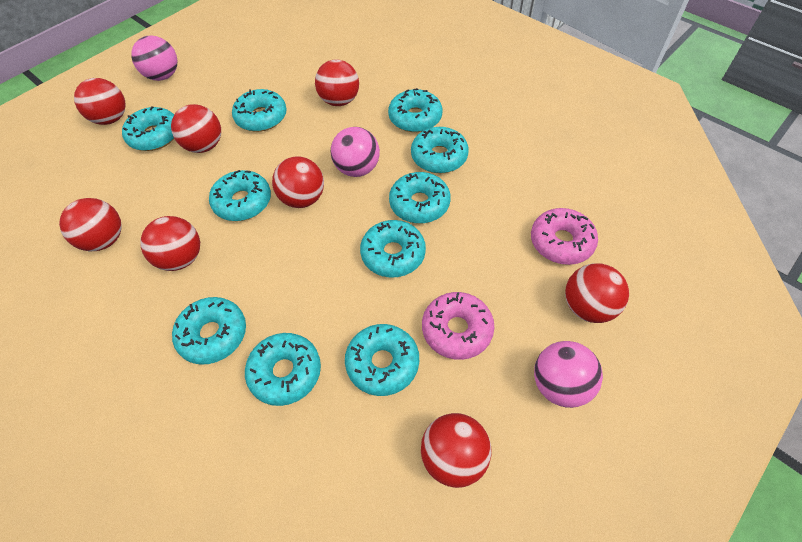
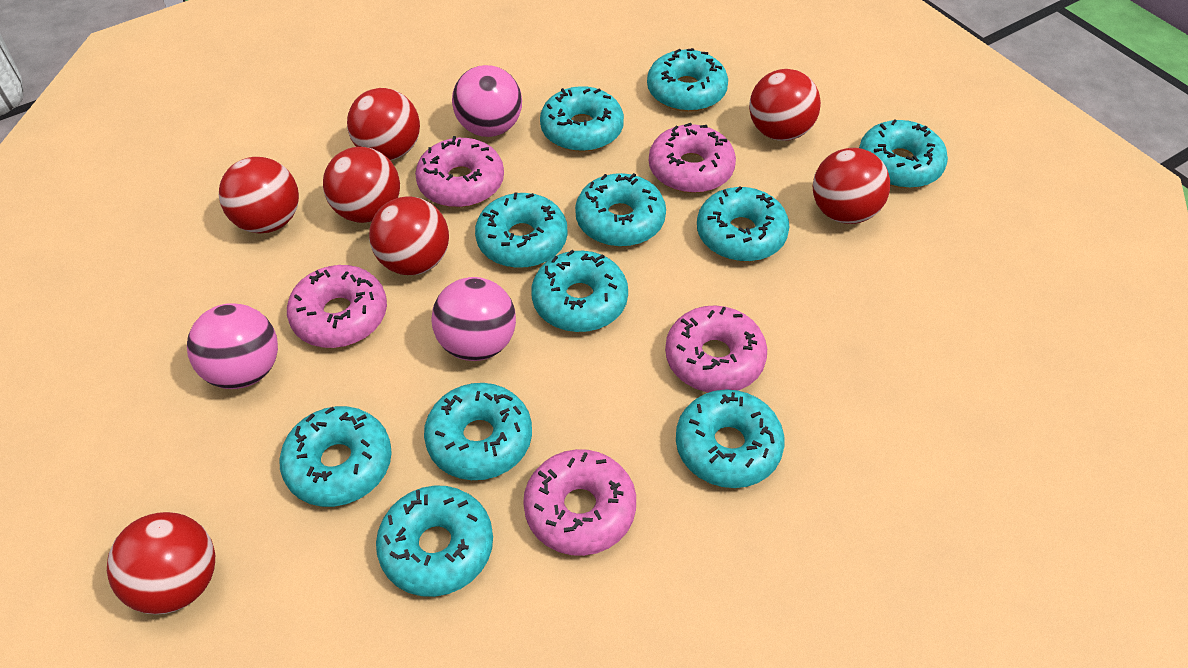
pink donut: [422,292,494,360] [531,208,598,265] = 2 -> [287,265,387,348] [415,136,504,207] [523,449,636,556] [649,123,736,193] [665,305,767,392] = 5
red ball: [59,198,122,251] [74,78,126,125] [140,216,200,271] [171,104,221,153] [272,156,324,208] [315,59,359,106] [421,413,492,488] [565,263,629,323] = 8 -> [107,512,215,615] [219,157,299,233] [323,147,400,223] [347,88,420,160] [369,196,449,275] [749,69,821,141] [813,148,890,224] = 7
turquoise donut: [122,106,174,151] [172,297,246,365] [209,170,271,221] [232,89,287,132] [245,333,321,406] [345,324,419,396] [360,220,426,277] [388,88,442,132] [389,172,451,223] [411,127,469,173] = 10 -> [279,406,392,507] [376,485,493,597] [424,383,532,480] [475,192,567,268] [531,250,628,332] [540,86,624,152] [575,173,666,247] [647,48,728,112] [676,389,785,488] [697,186,790,262] [859,119,948,188] = 11

